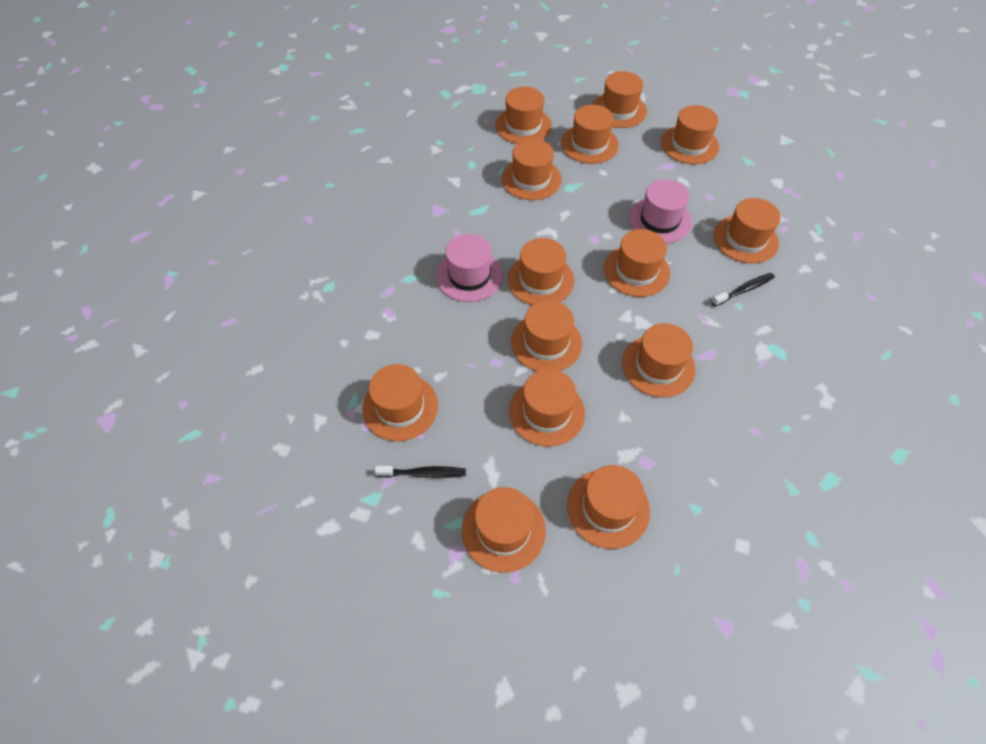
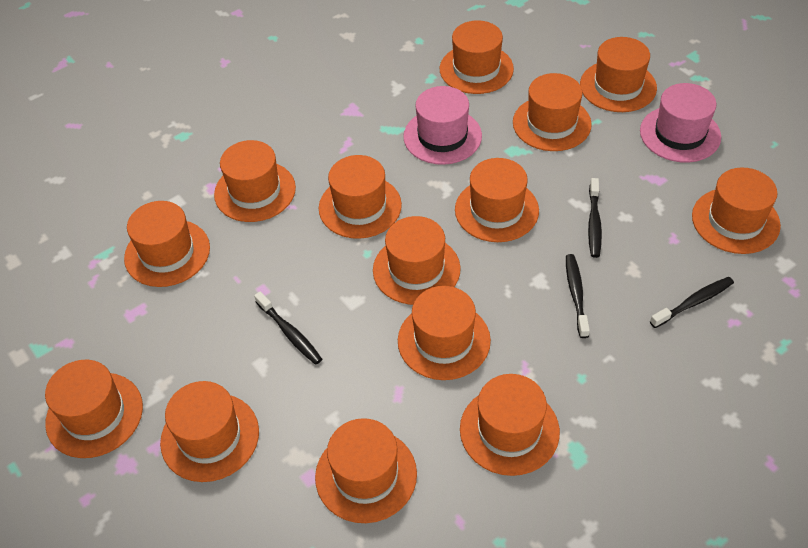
black toothbrush: [375,466,466,478] [712,273,775,306] = 2 -> [254,291,322,365] [566,254,590,338] [588,178,602,258] [650,277,734,328] = 4

